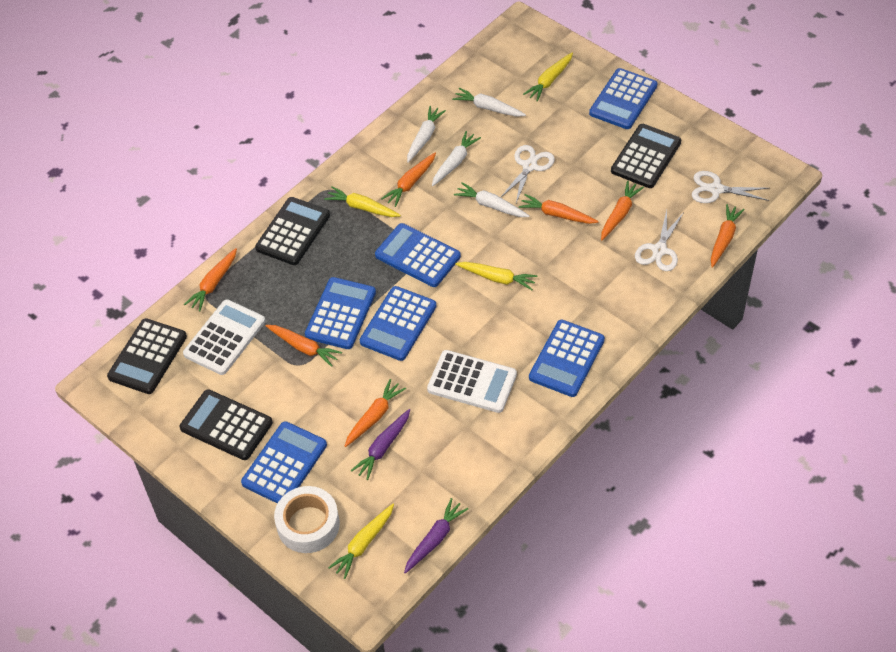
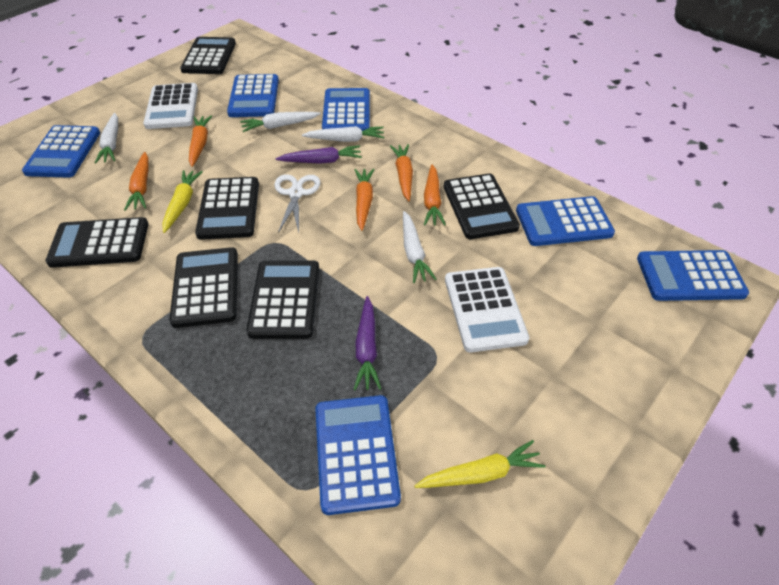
black calculator: [107,318,187,394] [180,389,273,460] [255,197,330,265] [611,124,681,188] = 4 -> [45,217,149,268] [169,247,238,328] [180,37,236,74] [195,177,259,240] [246,261,319,339] [443,174,520,239] = 6
orange carrot: [184,248,237,311] [266,325,342,367] [345,379,406,447] [381,153,436,207] [519,194,599,224] [601,181,644,240] [711,204,745,268] = 7 -> [124,152,149,211] [189,116,212,167] [354,169,375,231] [390,144,413,201] [424,165,446,226] = 5
white scissors: [501,145,555,203] [635,210,684,271] [692,171,769,203] = 3 -> [274,174,321,233] = 1
white tape: [274,486,340,553] = 1 -> none = 0
yellow carrot: [324,186,401,217] [328,504,394,579] [455,262,538,290] [523,52,573,102] = 4 -> [162,170,202,233] [414,440,546,488] = 2

